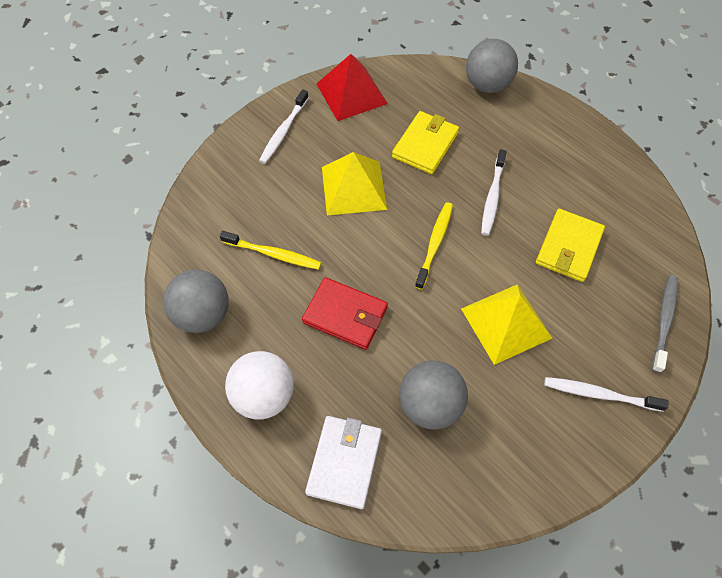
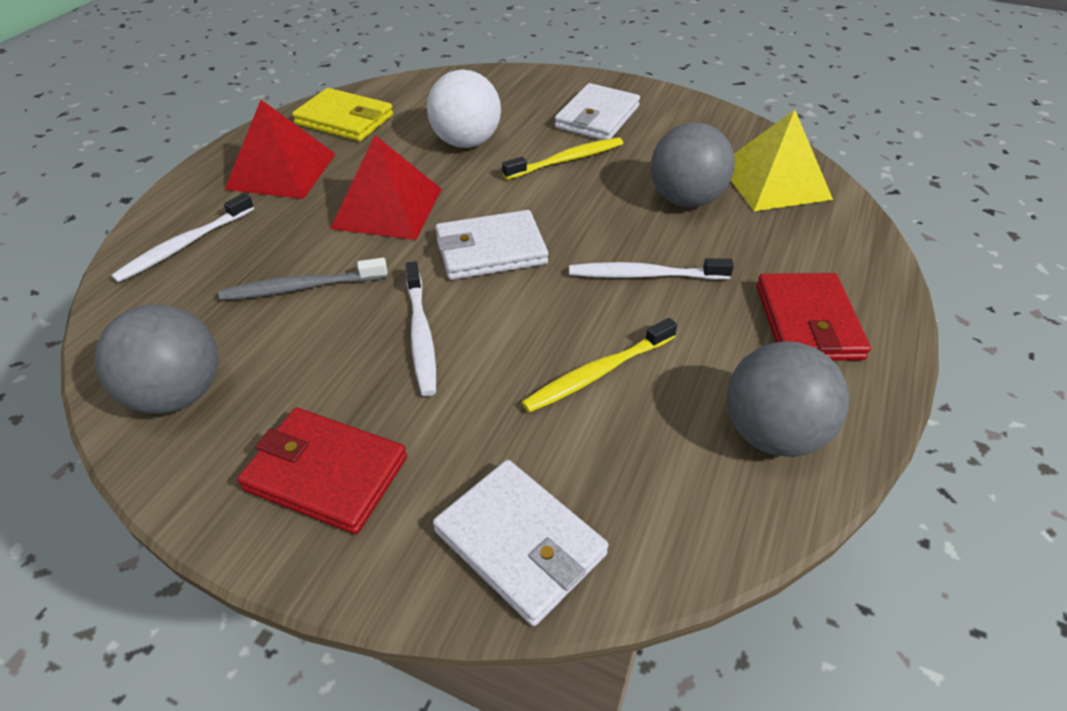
red pyramid: [316,54,388,121] = 1 -> [224,100,336,199] [330,135,442,240] = 2
red wallet: [302,277,388,350] = 1 -> [237,408,407,534] [756,273,871,361] = 2
white wallet: [305,416,382,509] = 1 -> [433,460,609,626] [435,210,548,280] [555,83,640,140] = 3
yellow pyramid: [322,152,387,215] [461,284,552,365] = 2 -> [731,110,833,211] = 1
yellow wallet: [392,111,459,174] [536,209,605,282] = 2 -> [292,88,393,141] = 1

